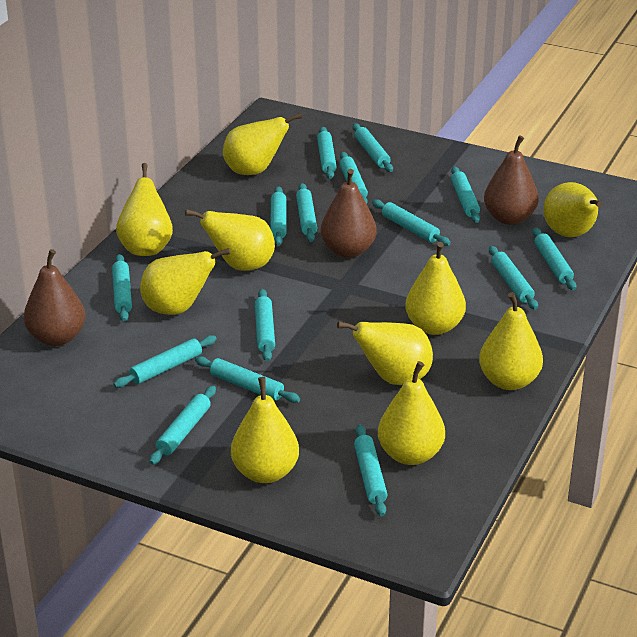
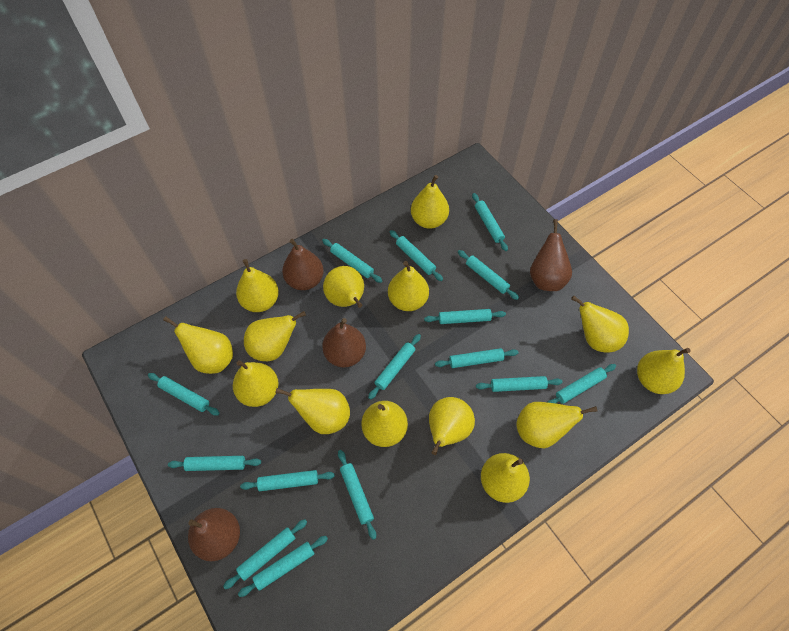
brown pear: [24,249,86,346] [321,169,377,258] [484,136,539,225] = 3 -> [188,508,240,561] [282,239,324,290] [322,318,366,368] [530,219,572,291] = 4
yellow pear: [116,163,173,256] [140,248,230,315] [185,209,275,271] [223,113,302,175] [231,377,299,483] [337,321,433,385] [378,361,445,465] [405,242,466,335] [479,292,543,390] [543,182,603,237] = 10 -> [163,316,233,374] [233,360,279,407] [236,259,279,312] [244,311,306,361] [275,388,350,434] [323,266,364,308] [361,401,408,447] [388,261,429,311] [411,175,449,229] [429,397,475,455] [481,453,530,503] [516,402,598,448] [571,295,629,352] [637,348,690,394] = 14

